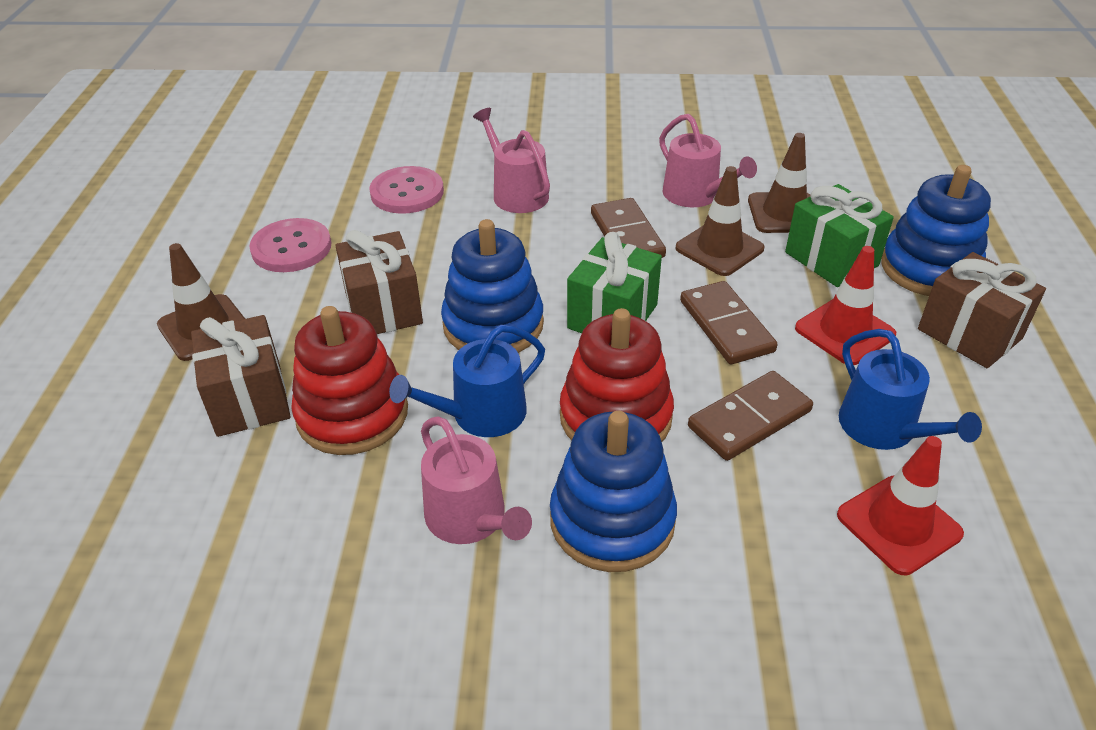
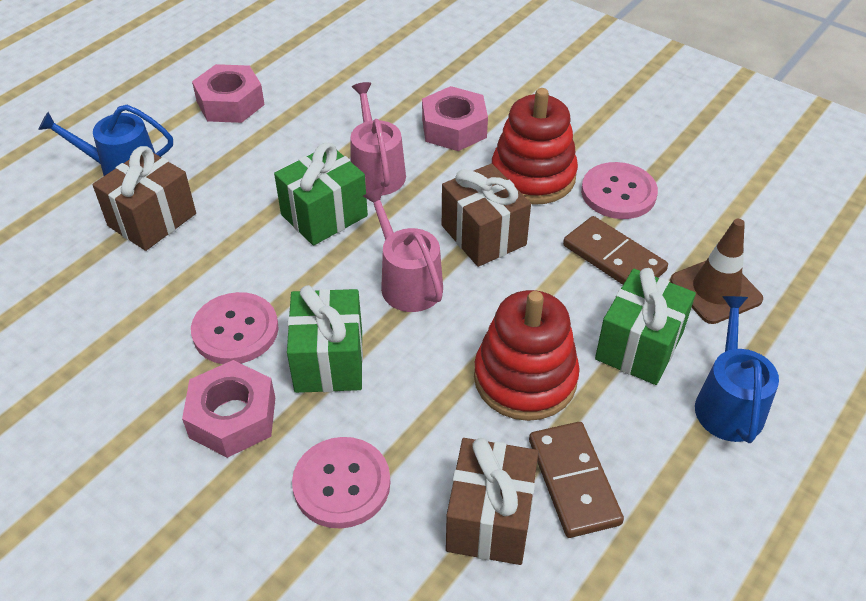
blue stacking toy: [441,219,544,353] [550,411,677,572] [881,165,991,296] = 3 -> none = 0
brown domino: [591,198,666,258] [680,281,778,364] [688,371,813,461] = 3 -> [529,422,624,538] [563,216,668,285] = 2
brown traffic cone: [157,243,245,361] [675,166,764,276] [748,133,810,233] = 3 -> [670,219,763,324] = 1
green gift: [567,232,662,333] [785,184,894,287] = 2 -> [274,142,368,246] [287,285,363,393] [595,268,696,385] = 3
pink button: [249,218,331,272] [369,166,444,214] = 2 -> [191,292,279,364] [292,437,390,529] [581,162,658,219] = 3
pink nut: none = 0 -> [182,360,275,458] [192,64,265,123] [422,86,488,151] = 3
pink watering can: [421,416,532,544] [473,108,550,213] [659,114,757,207] = 3 -> [351,82,406,196] [363,188,443,312] = 2
red traffic cone: [795,246,896,365] [837,436,964,575] = 2 -> none = 0

